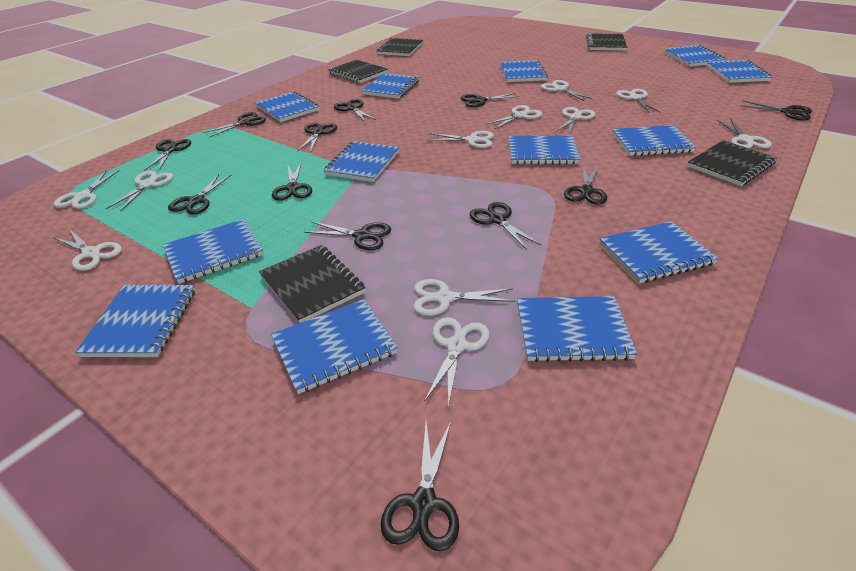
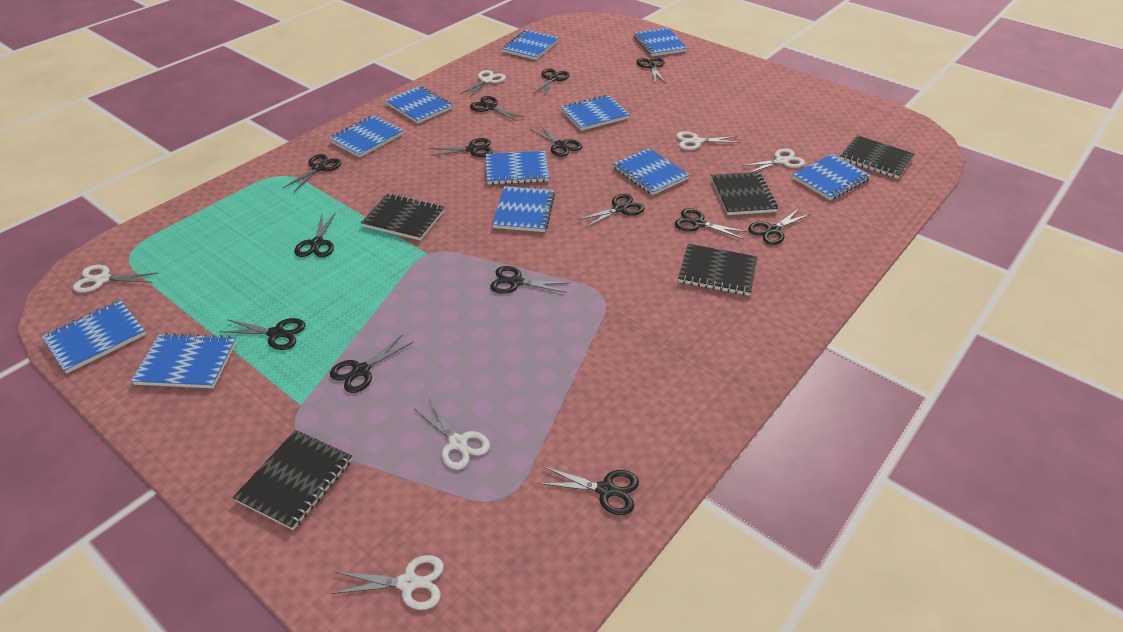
black scissors: [144,139,191,171] [168,174,232,214] [203,112,266,137] [272,162,312,201] [297,123,337,152] [304,221,391,250] [334,99,376,122] [381,421,459,551] [461,93,520,107] [469,202,541,250] [564,164,607,205] [740,100,812,121] = 12 -> [219,318,305,350] [283,154,341,192] [294,212,336,257] [330,335,413,393] [429,138,493,157] [470,96,525,121] [490,266,568,294] [530,125,582,157] [533,68,570,97] [538,466,639,515] [577,194,645,228] [637,57,666,83] [675,208,748,239] [748,209,810,245] = 14
blue notebook: [75,285,195,357] [163,219,264,284] [255,91,319,122] [271,299,398,394] [324,141,399,182] [361,73,419,99] [500,60,548,82] [509,136,580,164] [517,296,637,362] [599,221,718,283] [612,125,696,156] [664,45,726,67] [707,60,772,83] = 13 -> [42,300,146,373] [131,333,236,388] [329,115,404,158] [385,86,452,123] [486,151,549,185] [492,186,555,232] [502,30,559,60] [561,95,630,131] [613,148,690,195] [634,28,688,56] [792,154,871,200] = 11
white scissors: [54,170,119,209] [54,230,122,271] [106,171,173,211] [413,279,515,316] [424,317,490,408] [426,131,494,148] [485,105,542,129] [541,80,593,101] [556,107,595,134] [616,89,661,113] [717,118,772,149] = 11 -> [73,265,158,293] [331,555,444,610] [414,399,490,470] [460,70,506,98] [676,131,740,150] [741,149,805,173] = 6

